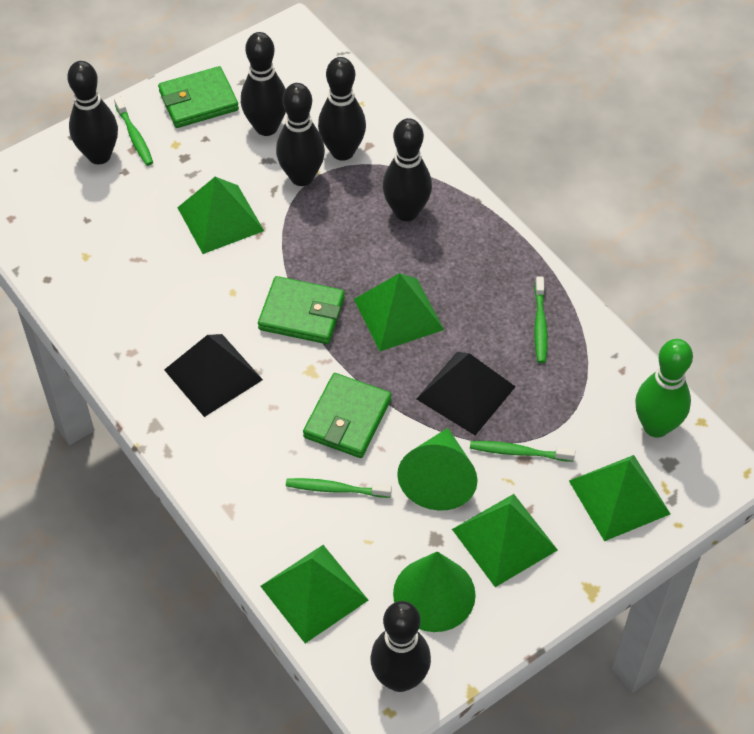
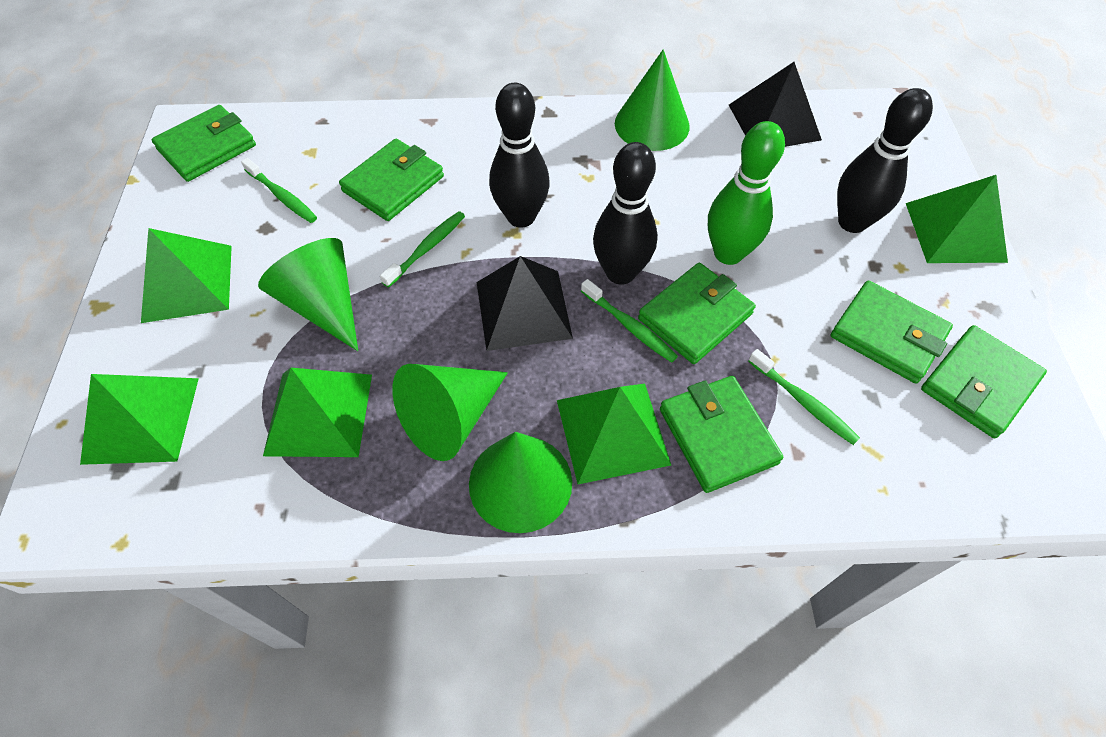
black bowling pin: [67,61,118,164] [241,32,286,136] [276,83,325,186] [318,57,366,161] [371,601,431,692] [383,118,432,221] = 6 -> [489,83,550,228] [593,142,657,285] [837,88,933,233] = 3
green cone: [393,551,476,632] [397,428,478,511] = 2 -> [258,238,358,351] [392,364,508,461] [469,432,572,533] [615,49,690,151] = 4
green wallet: [158,66,239,128] [258,276,345,344] [303,373,391,458] = 3 -> [151,105,256,182] [339,139,444,221] [638,263,756,364] [660,376,783,493] [831,281,953,384] [921,325,1047,438] = 6

